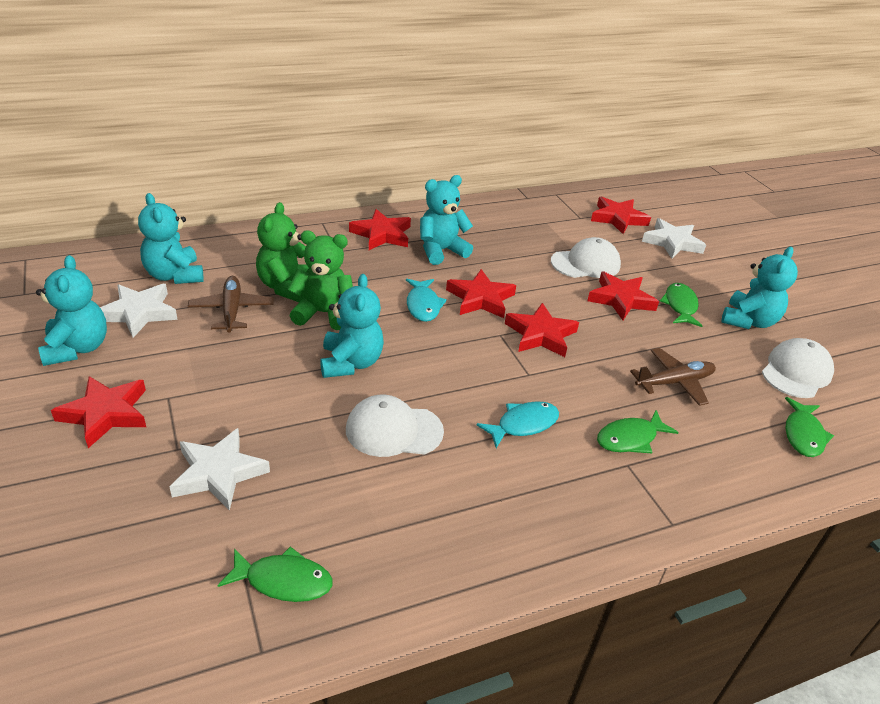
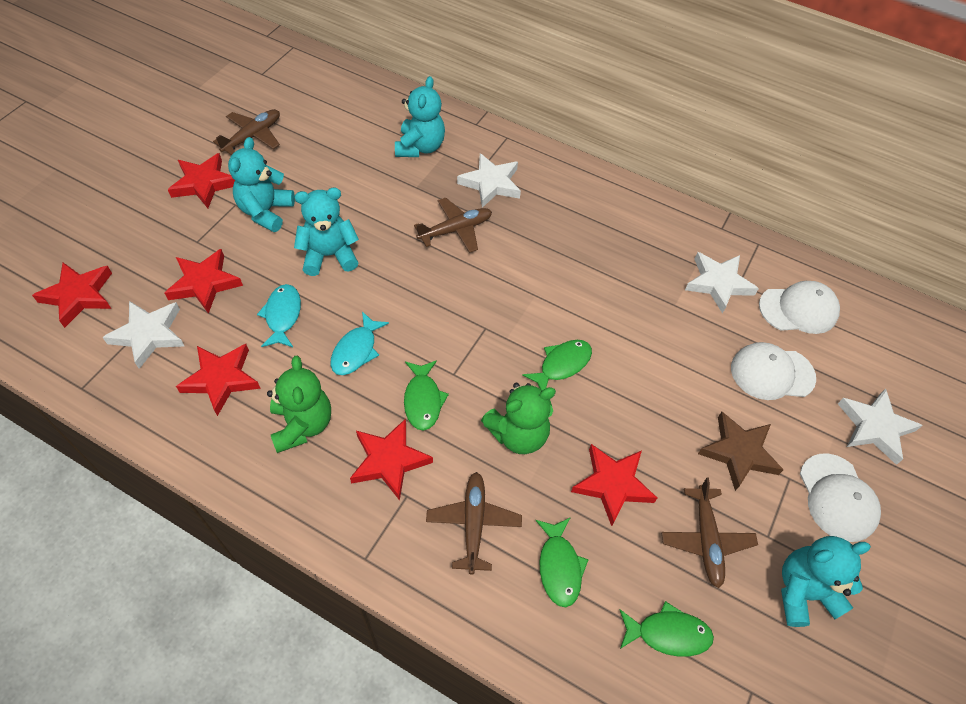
brown plane: [188,276,273,333] [630,348,716,406] = 2 -> [213,109,280,155] [414,198,492,253] [426,472,522,574] [661,477,758,588] = 4
brown star: none = 0 -> [698,412,784,491] = 1
turquoise teddy bear: [36,255,107,366] [138,193,204,284] [320,274,384,378] [420,175,473,265] [721,246,798,329] = 5 -> [228,137,295,232] [294,188,359,276] [395,76,445,157] [781,536,871,627] = 4
white star: [100,284,178,338] [170,428,270,511] [642,218,706,258] = 3 -> [103,301,184,369] [457,153,521,208] [685,252,759,314] [838,389,923,465] = 4

